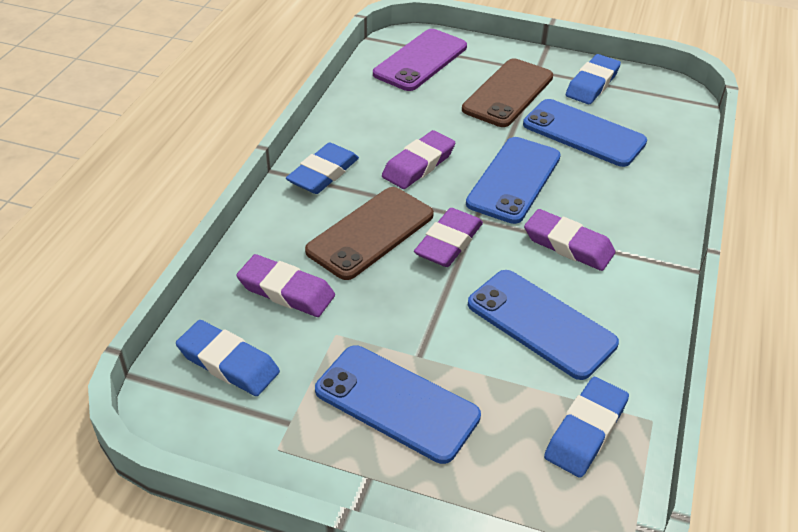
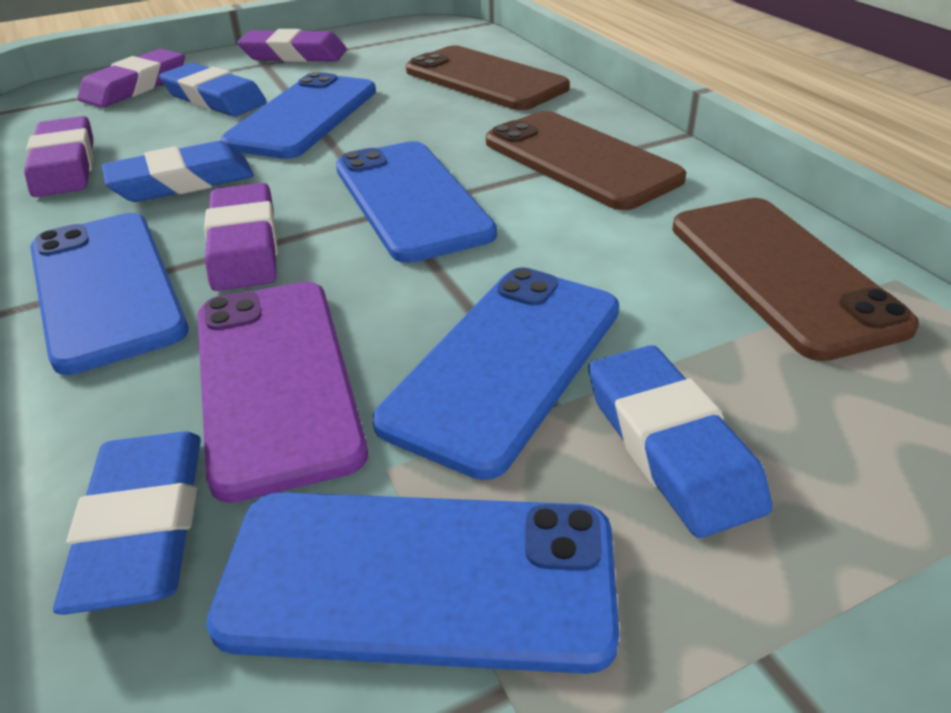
blue phone: [315,345,481,464] [466,137,561,224] [468,270,619,380] [523,99,647,167] = 4 -> [30,213,189,375] [206,492,619,674] [221,72,376,159] [336,141,497,263] [373,267,619,480] = 5
brown phone: [305,187,434,280] [462,58,553,127] = 2 -> [406,45,570,110] [486,111,686,210] [672,198,919,361] = 3

